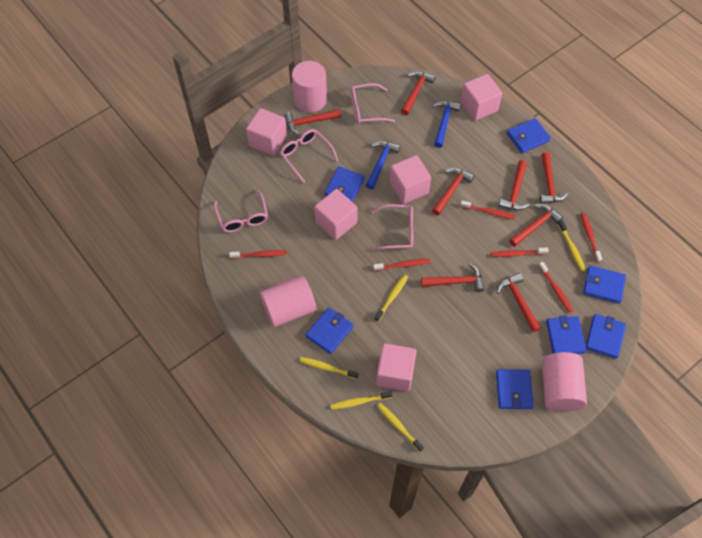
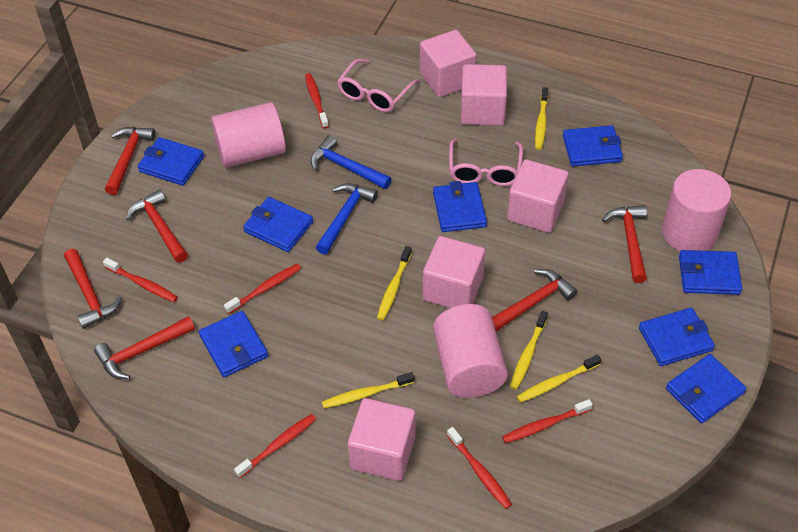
blue wallet: [305,307,353,354] [324,166,365,202] [496,370,534,409] [507,118,551,154] [546,315,586,354] [583,265,626,304] [586,314,626,359] = 7 -> [137,137,204,186] [199,311,268,377] [243,197,313,252] [433,181,487,232] [563,125,623,167] [639,308,715,366] [666,354,746,423] [679,250,742,295] = 8
pink glasses: [214,190,268,233] [280,129,338,183] [351,83,395,124] [371,204,413,251] = 4 -> [337,59,420,112] [449,139,523,186] = 2
red hammer: [284,109,341,135] [401,71,436,115] [421,264,485,292] [432,168,474,215] [496,273,541,333] [499,160,530,210] [509,204,563,247] [539,152,569,204] = 8 -> [64,249,122,329] [94,316,195,379] [105,127,156,195] [126,190,188,262] [492,269,577,331] [602,205,647,283] = 6

